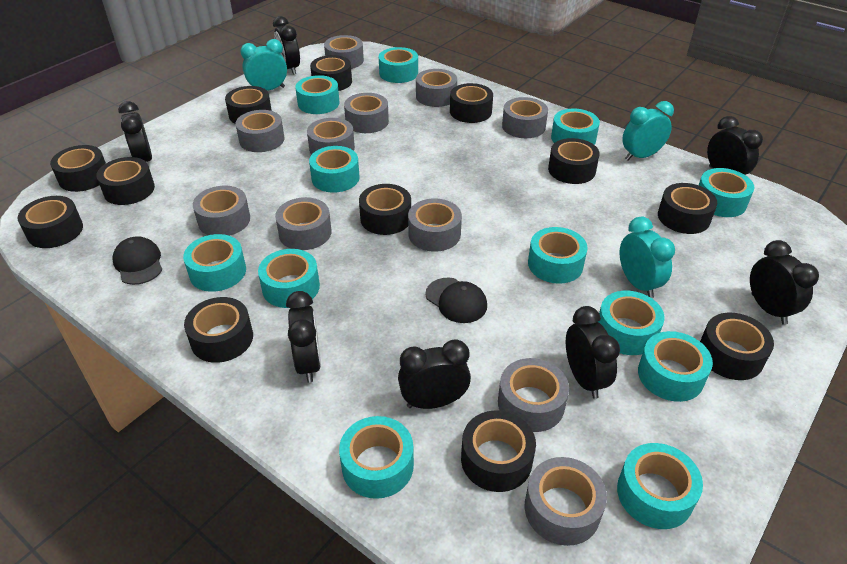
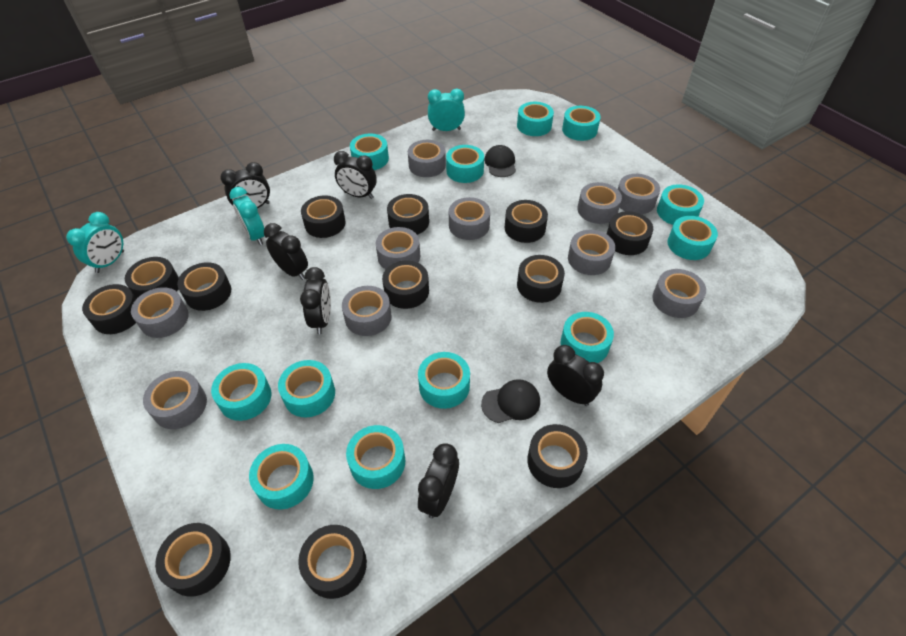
black clock: [118,101,152,162] [273,16,300,75] [286,291,321,383] [398,339,471,409] [566,306,620,399] [707,116,763,175] [750,240,819,325] = 7 -> [220,162,270,208] [264,223,308,280] [300,267,331,334] [334,151,377,199] [418,443,459,518] [547,345,604,406] = 6
grey tape: [193,186,250,236] [236,110,284,152] [275,197,332,250] [307,118,355,155] [324,35,364,69] [344,93,389,133] [408,199,462,252] [416,69,457,107] [498,358,569,432] [502,97,548,138] [525,457,607,546] = 11 -> [131,287,189,338] [143,371,207,429] [342,286,392,336] [376,227,420,269] [408,140,446,177] [449,197,490,240] [568,230,615,275] [577,182,622,224] [618,174,660,214] [652,269,706,318] = 10

